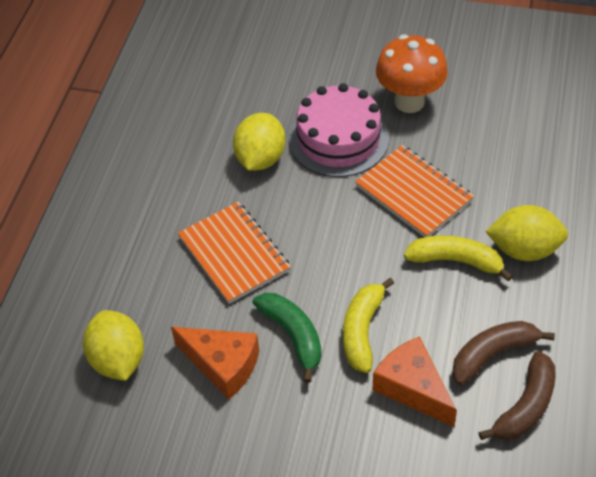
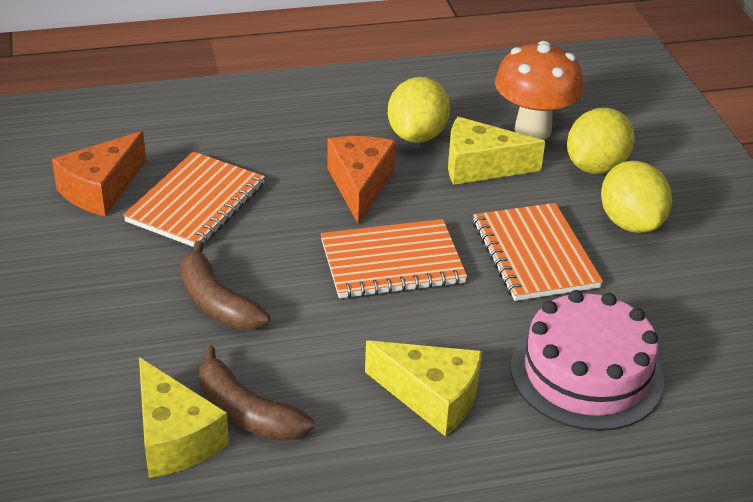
green banana: [252,293,322,383] = 1 -> none = 0
orange notebook: [178,202,291,304] [355,145,474,237] = 2 -> [123,152,265,247] [321,219,467,299] [473,203,603,301] = 3
yellow banana: [343,278,394,373] [404,235,513,281] = 2 -> none = 0
yellow cheese: none = 0 -> [139,357,229,478] [365,340,482,437] [448,117,545,185] = 3

